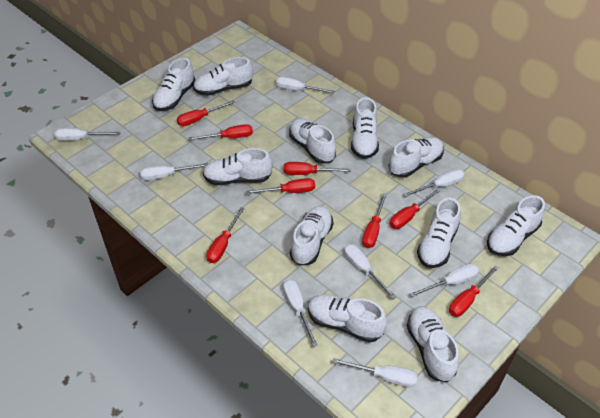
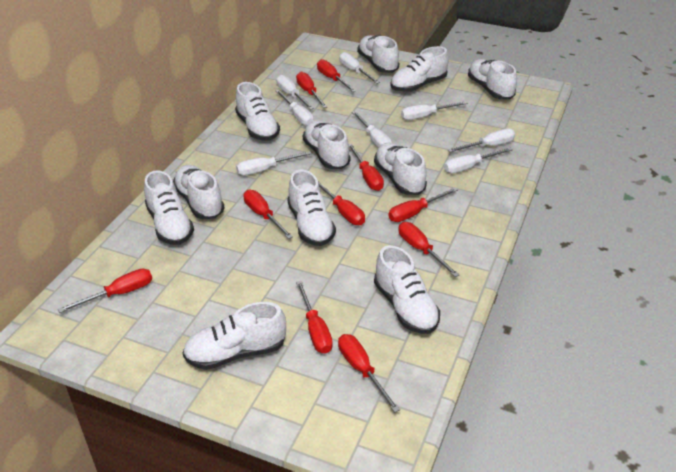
red screwdriver: [177,100,235,126] [188,124,253,140] [206,207,245,263] [246,178,315,194] [284,162,351,175] [362,193,387,248] [390,188,441,229] [449,265,499,317] = 8 -> [58,268,152,313] [243,190,293,239] [296,72,327,108] [296,281,333,354] [317,59,356,92] [318,181,365,225] [338,334,400,413] [349,144,384,191] [388,187,458,222] [399,222,459,277] = 10

